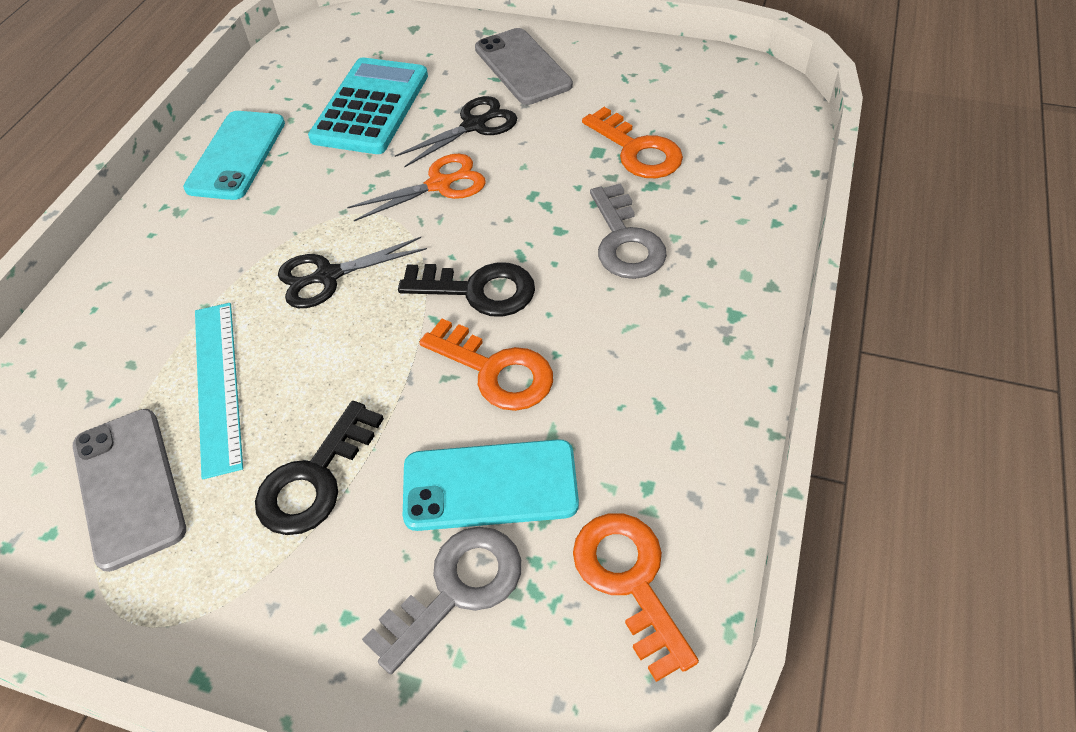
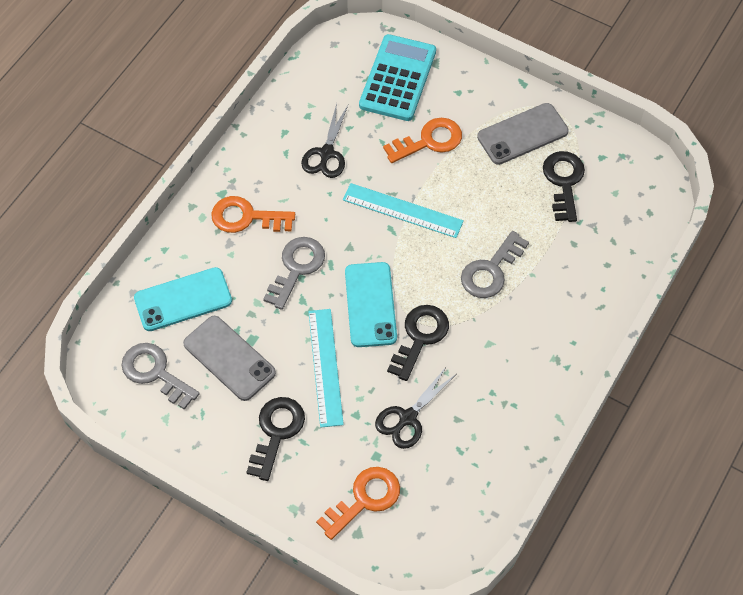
black key: [255,401,384,535] [398,262,535,317] = 2 -> [246,397,305,481] [387,305,449,381] [543,151,585,222] = 3
grey key: [362,527,521,674] [590,183,667,279] = 2 -> [122,343,200,410] [263,237,325,310] [461,231,529,298] = 3
orange scissors: [347,154,486,221] = 1 -> none = 0
turquoise ruler: [195,303,243,479] = 1 -> [308,309,344,428] [343,183,464,238] = 2

